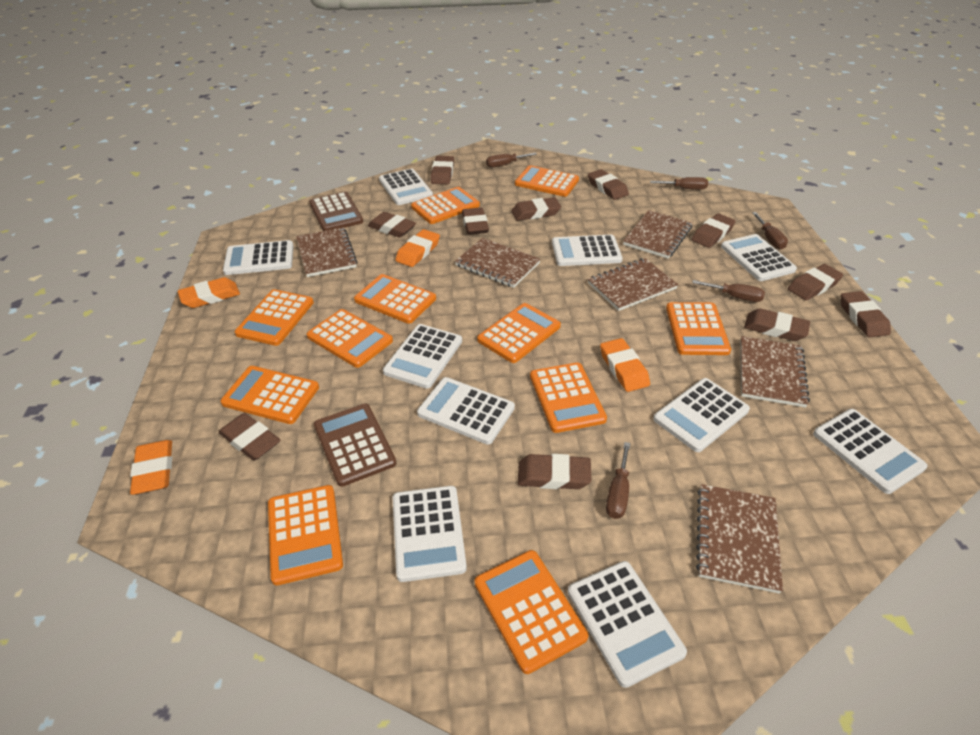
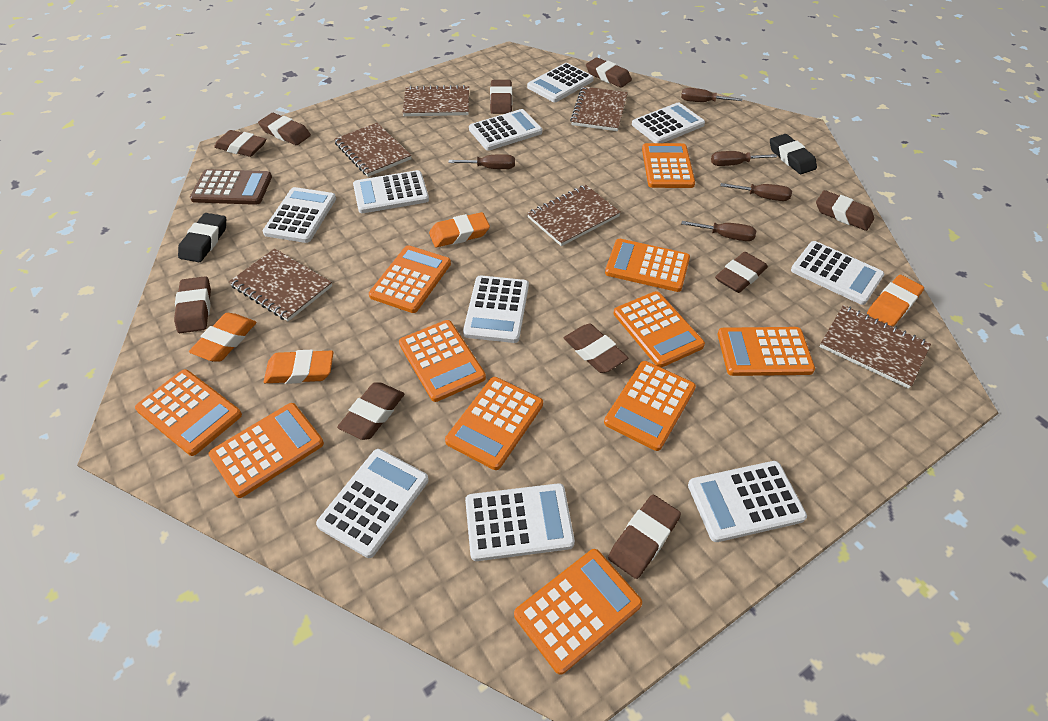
black eraser: none = 0 -> [178,213,226,262] [770,134,817,174] = 2
brown calculator: [309,192,363,231] [314,404,396,487] = 2 -> [190,169,272,205] = 1
brown eraser: [219,413,280,461] [368,212,416,238] [431,156,454,184] [462,207,489,235] [511,197,561,221] [518,454,591,489] [588,169,629,200] [691,214,736,248] [744,308,810,341] [788,264,843,300] [841,291,891,337] = 11 -> [174,276,211,333] [214,130,267,157] [258,113,311,145] [337,382,404,440] [490,80,512,114] [564,324,628,373] [586,57,632,88] [608,495,681,579] [715,252,768,293] [816,190,874,231] = 10

